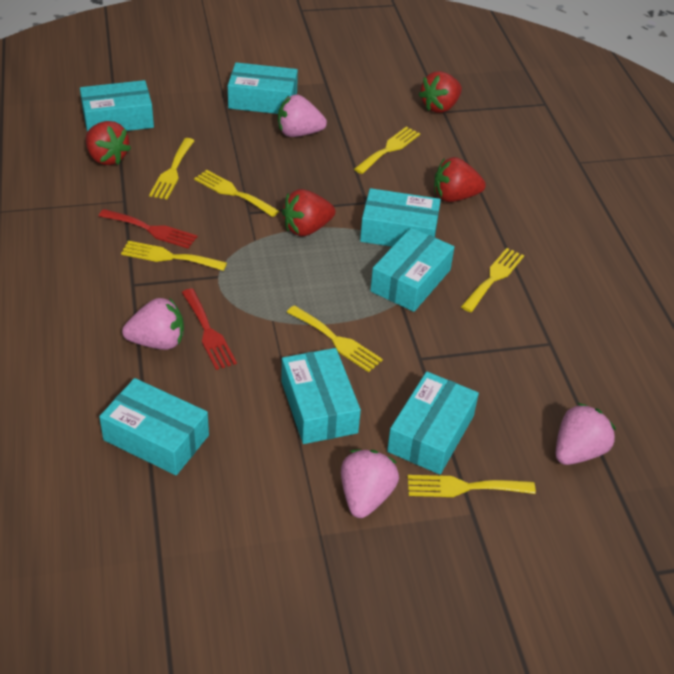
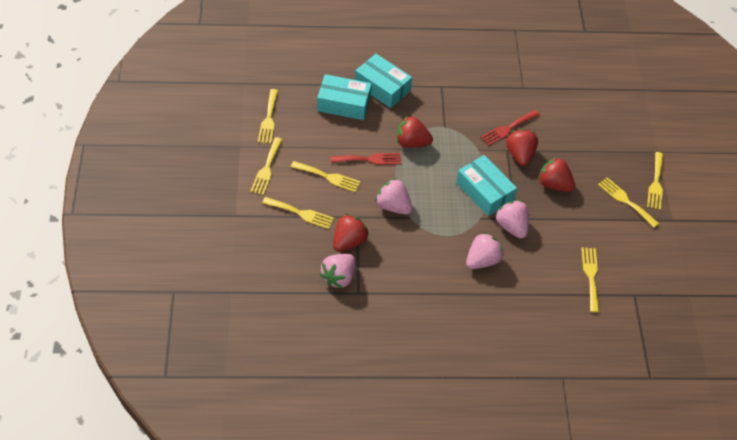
turquoise box: [80,80,154,132] [99,378,209,475] [228,62,298,114] [281,348,361,444] [360,188,441,247] [370,227,454,312] [387,371,479,475] = 7 -> [317,74,372,120] [355,54,412,108] [456,155,517,216] = 3

